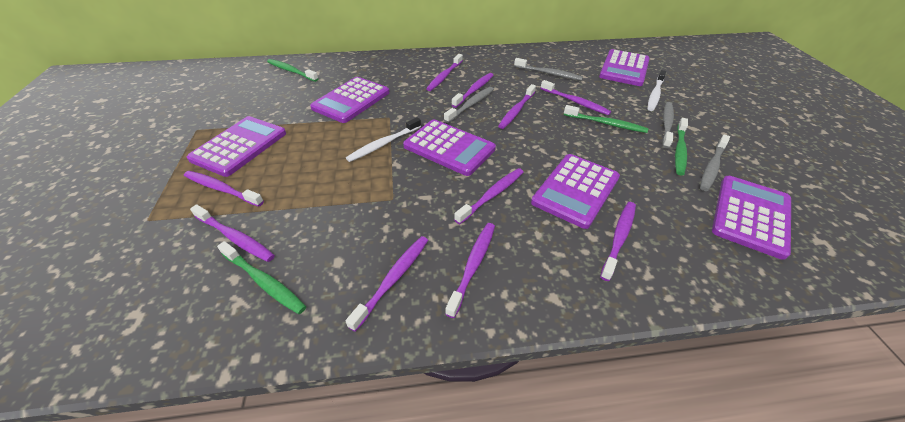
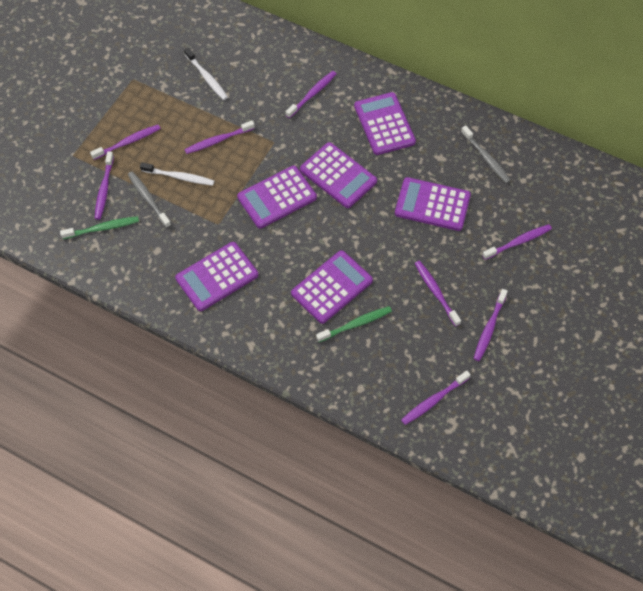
green toothbrush: [217,241,306,314] [267,59,318,82] [564,105,648,133] [675,118,688,175] = 4 -> [60,216,139,239] [316,306,392,342] = 2
grey toothbrush: [444,87,494,123] [514,58,583,80] [662,102,674,148] [700,134,730,191] = 4 -> [128,172,171,228] [461,126,511,183] = 2
purple toothbrush: [184,171,264,207] [190,204,275,262] [346,236,428,332] [426,54,463,91] [445,223,495,318] [452,73,494,108] [454,168,524,224] [498,84,536,129] [540,80,611,115] [600,202,636,281] = 10 -> [90,125,161,160] [95,151,114,220] [184,121,255,154] [286,71,337,118] [401,371,471,425] [415,261,461,327] [474,289,508,361] [482,224,552,260] = 8

